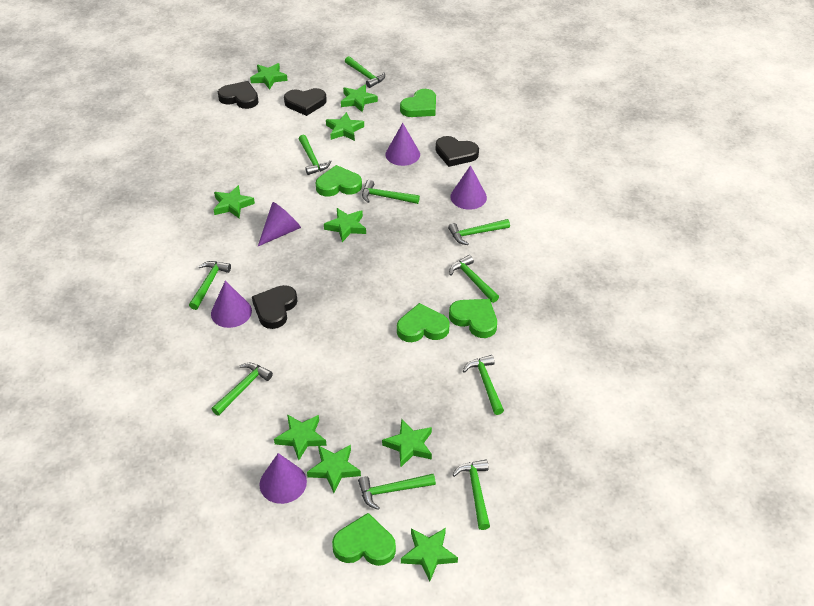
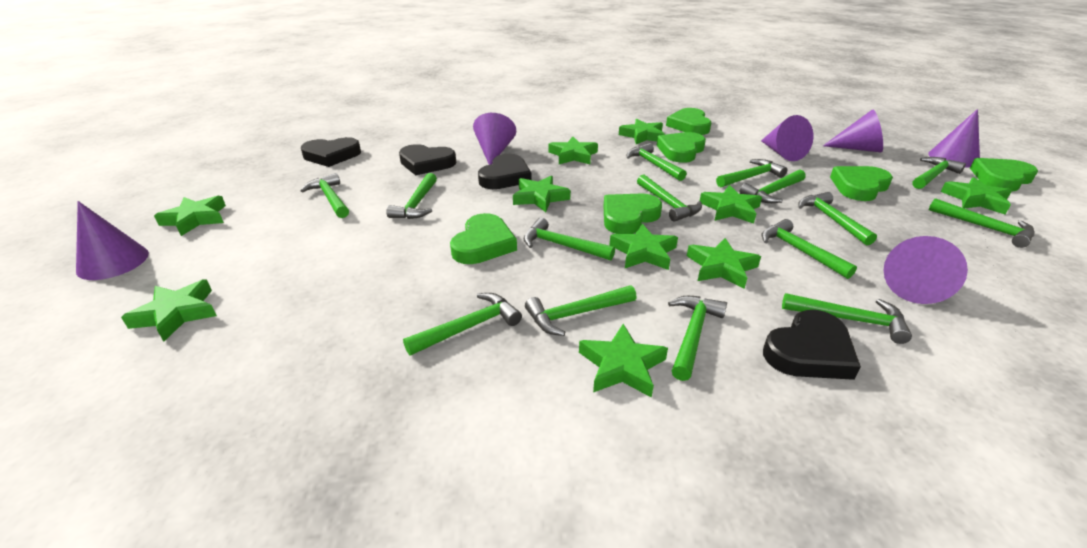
green hammer: [189,261,231,310] [212,363,273,416] [299,134,332,175] [345,56,385,88] [358,474,436,510] [362,180,420,204] [448,219,510,245] [449,255,499,303] [452,460,490,530] [463,355,504,415] = 10 -> [300,173,349,218] [386,173,437,219] [403,293,522,356] [524,218,615,260] [525,285,637,336] [627,143,687,181] [637,174,702,222] [668,296,727,381] [716,159,787,187] [739,170,806,203] [761,219,857,279] [782,293,912,344] [798,192,877,246] [912,157,966,189] [929,198,1034,248] = 15
green heart: [316,165,362,197] [332,513,396,566] [397,303,450,342] [400,89,436,117] [449,299,497,338] = 5 -> [450,213,517,264] [603,193,662,234] [656,132,706,163] [666,108,711,135] [830,166,893,201] [970,158,1038,191] = 6
green star: [213,185,255,218] [250,63,288,90] [274,414,327,460] [307,445,361,493] [324,208,366,242] [326,112,364,141] [341,84,378,112] [382,419,432,467] [401,528,458,581] = 9 -> [121,279,217,341] [154,196,226,236] [513,176,571,212] [549,137,598,164] [579,324,668,398] [609,224,678,270] [619,119,665,144] [687,238,761,289] [700,185,762,224] [941,177,1012,214] = 10
purple cone: [211,281,252,328] [258,202,301,246] [259,453,307,504] [385,123,420,166] [450,165,487,210] = 5 -> [76,201,149,280] [473,113,516,165] [761,115,813,161] [823,109,883,152] [884,236,968,304] [928,109,980,168] = 6

